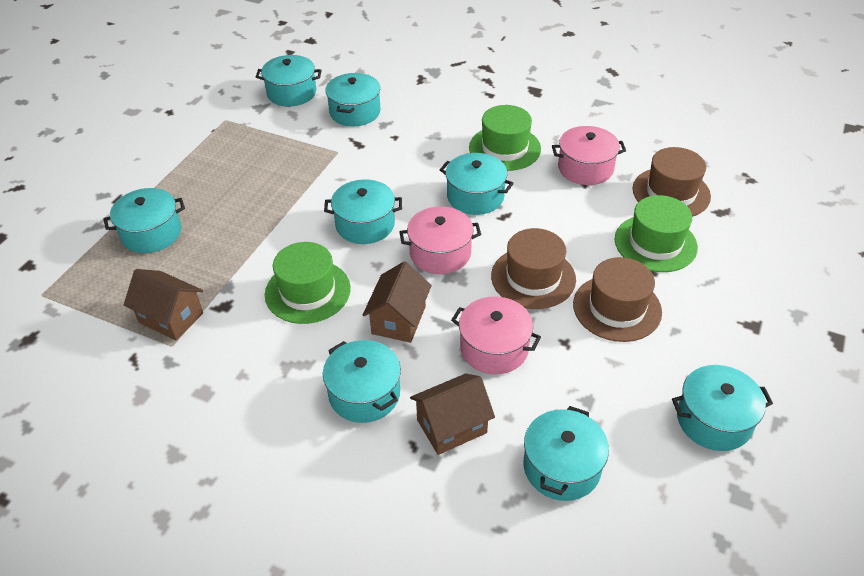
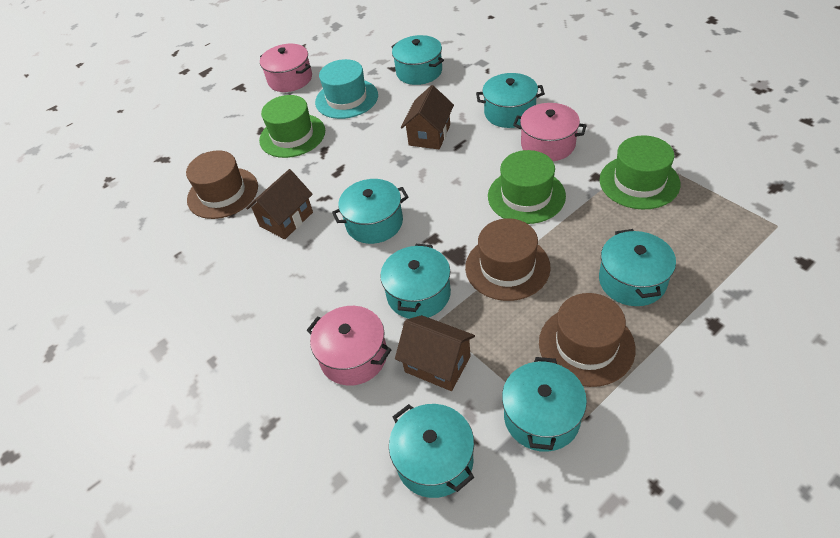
turquoise hat: none = 0 -> [315,59,378,119] = 1
turquoise pot: [104,188,185,253] [256,55,322,107] [323,340,401,423] [324,179,402,244] [325,73,380,126] [440,153,514,215] [524,406,609,501] [672,365,773,451] = 8 -> [332,179,409,244] [380,244,451,319] [389,404,474,498] [391,35,444,85] [476,73,545,128] [502,357,587,452] [599,229,676,306] = 7

